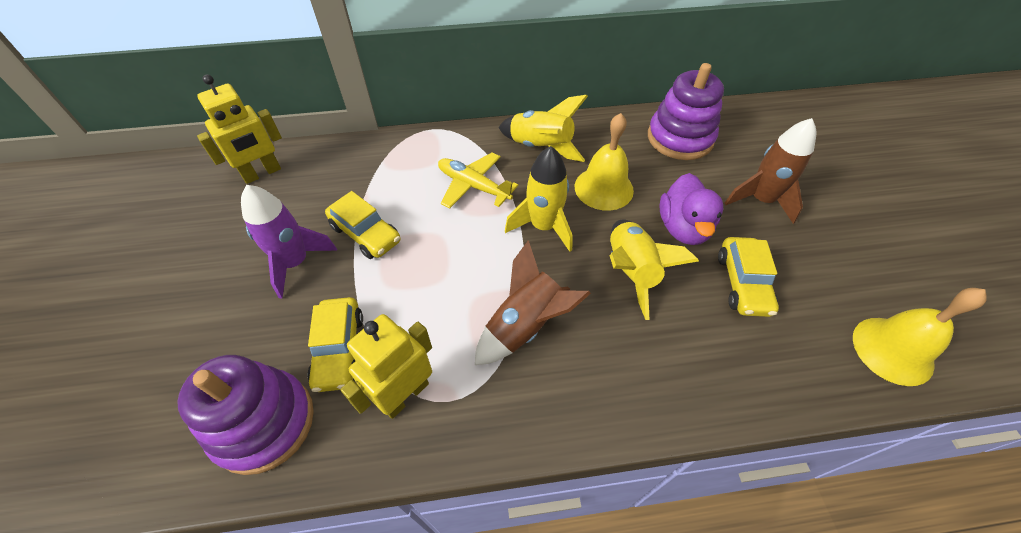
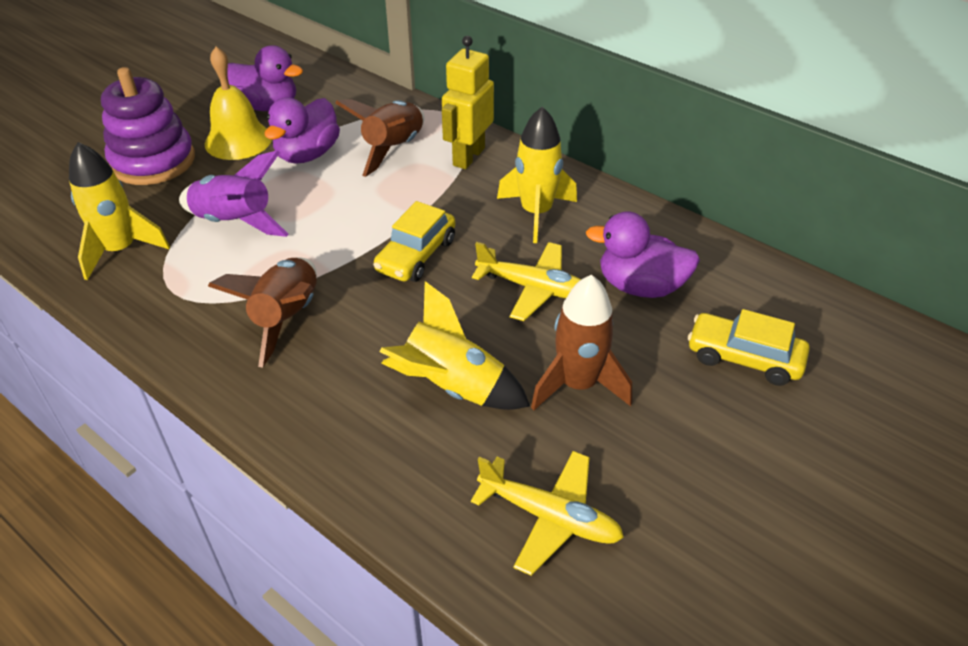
brown rocket: [475,240,591,365] [725,118,816,224] = 2 -> [208,258,317,368] [335,99,425,177] [531,275,632,410] = 3
purple duck: [659,173,723,245] = 1 -> [227,45,303,111] [265,97,340,164] [586,211,700,298] = 3
purple stacking toy: [177,355,314,475] [648,63,724,160] = 2 -> [101,67,195,185] = 1
yellow bell: [575,113,634,211] [853,288,986,386] = 2 -> [205,47,272,160] = 1
yellow car: [308,297,363,392] [325,191,401,259] [718,237,779,317] = 3 -> [373,201,455,282] [688,309,810,386] = 2
yellow plane: [438,152,519,209] = 1 -> [471,451,624,576] [472,242,581,321] = 2
yellow robot: [197,74,282,184] [340,314,432,419] = 2 -> [442,36,494,169] = 1

